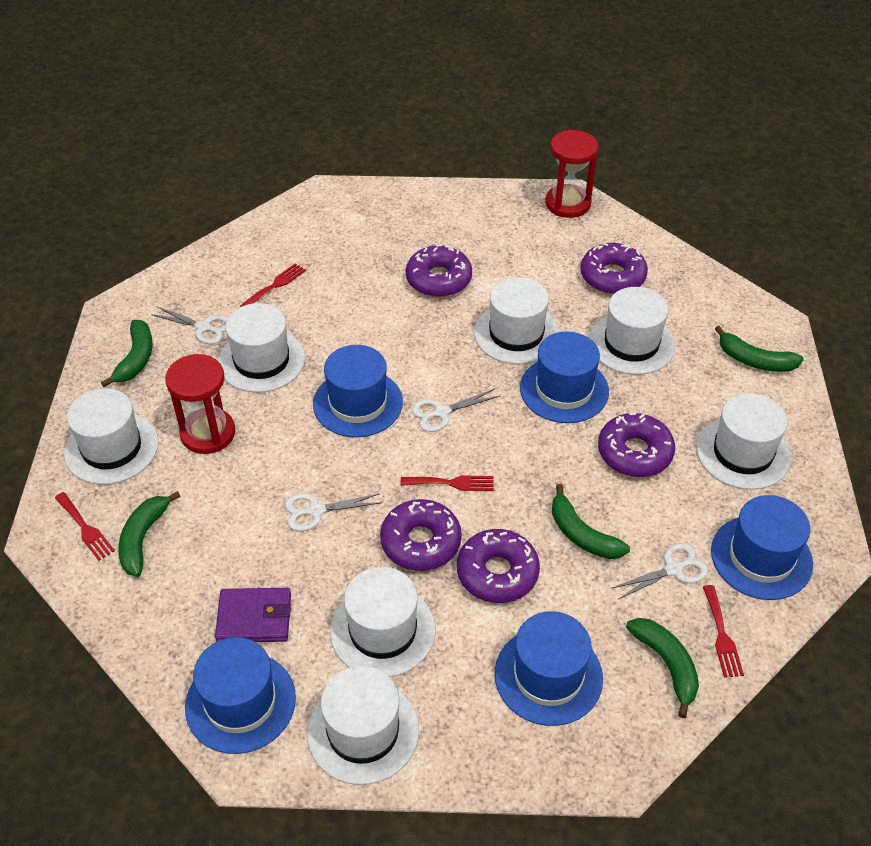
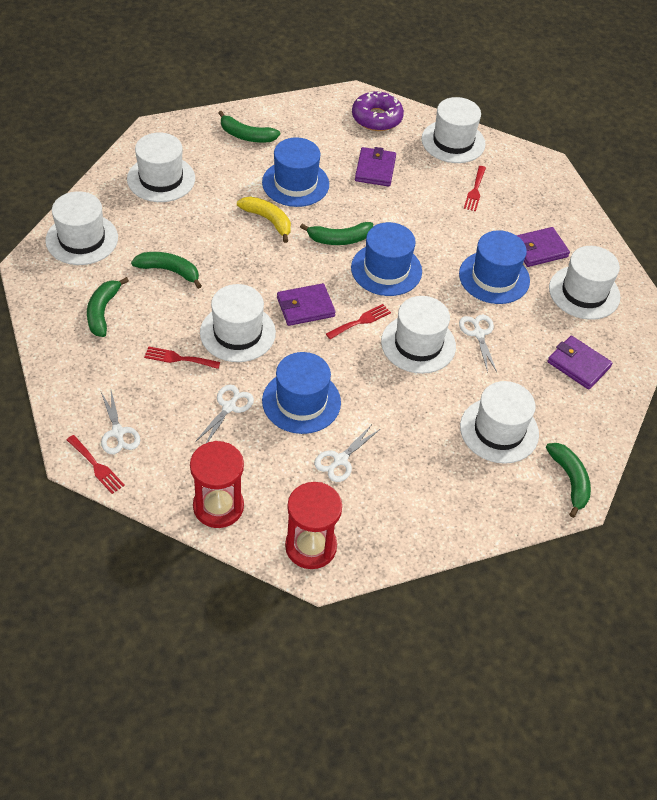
blue hat: [185,637,296,754] [313,345,403,437] [495,611,603,726] [520,332,609,423] [711,495,813,600] = 5 -> [262,137,329,207] [262,352,341,434] [351,222,422,296] [459,230,530,304] = 4
purple donut: [380,499,462,571] [406,244,472,297] [457,529,540,603] [581,243,648,294] [598,413,675,477] = 5 -> [352,91,404,131] = 1
purple wallet: [215,588,291,642] = 1 -> [277,283,336,326] [355,147,396,186] [516,227,570,267] [548,336,613,390] = 4
yellow banana: none = 0 -> [237,197,291,243] = 1

